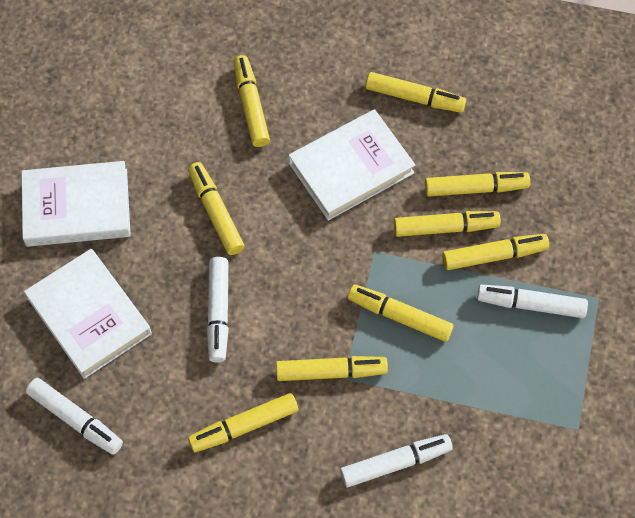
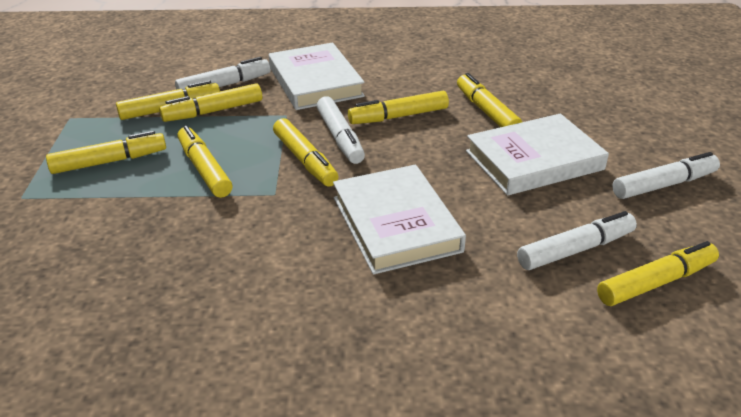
yellow marker: [188,162,245,255] [188,393,298,452] [233,55,270,147] [276,356,388,381] [348,285,454,342] [366,72,466,113] [394,211,501,237] [425,172,530,197] [442,234,549,270] = 9 -> [46,131,166,174] [116,80,220,120] [159,83,262,122] [178,126,232,198] [273,118,339,187] [348,91,449,124] [457,73,522,127] [597,241,719,306] = 8

